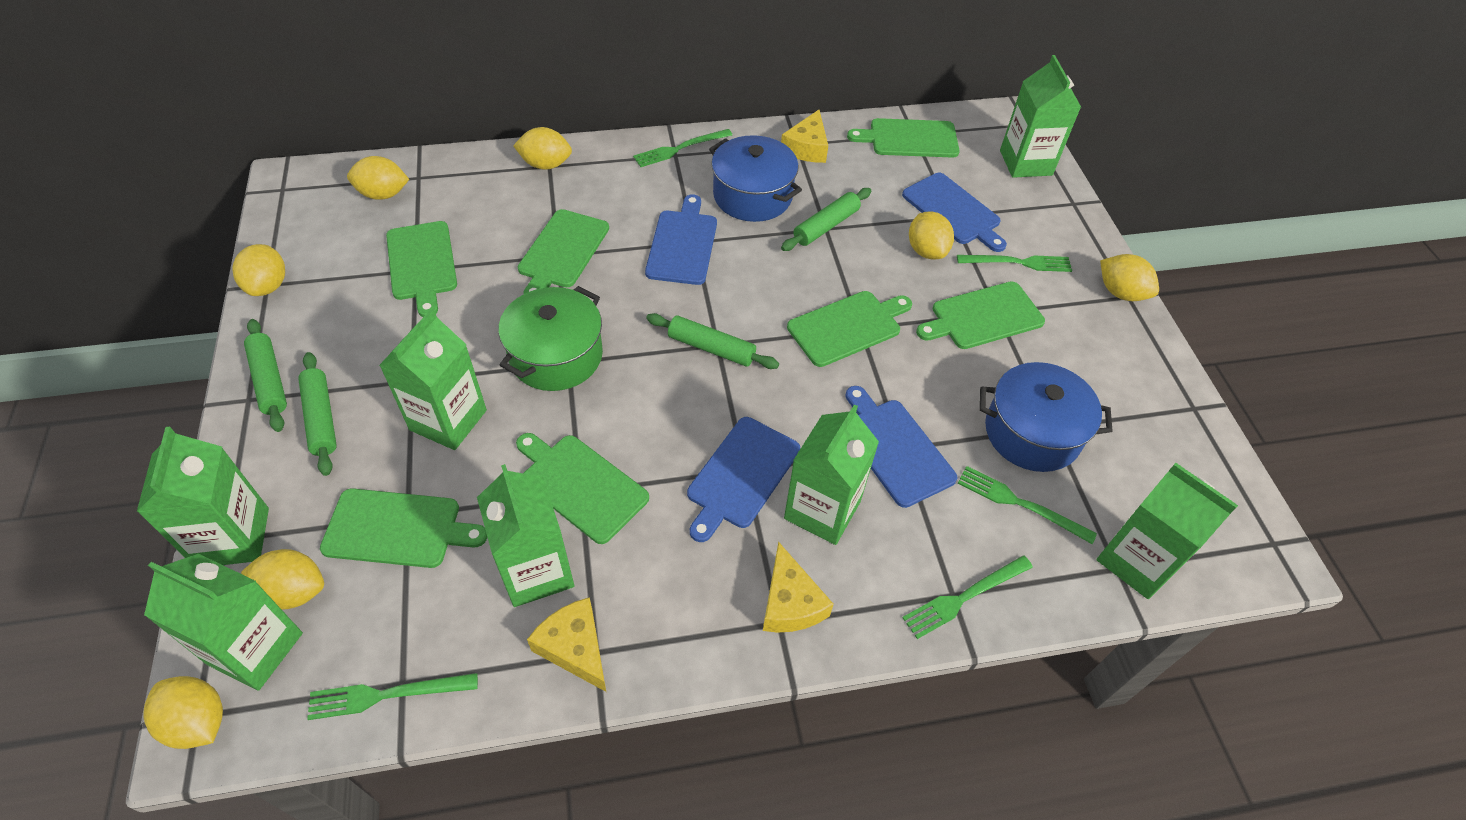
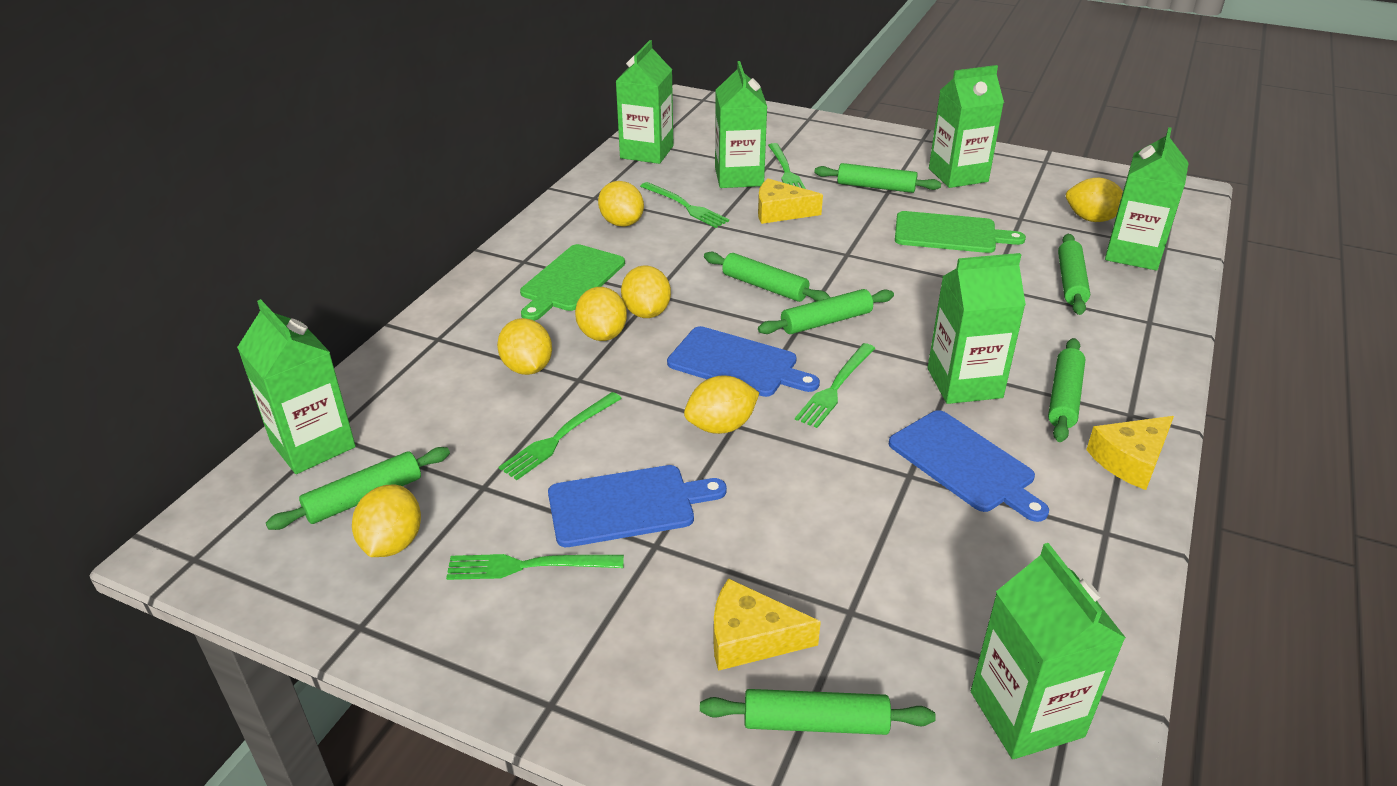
blue cutting board: [645,194,717,285] [687,417,800,542] [846,386,957,508] [902,173,1007,252] = 4 -> [548,465,727,547] [667,326,820,397] [889,410,1049,522] = 3
blue pot: [709,135,802,222] [980,362,1113,472] = 2 -> none = 0
green cutting board: [320,488,487,568] [386,221,457,317] [516,433,649,544] [518,209,609,294] [787,291,912,367] [847,118,960,158] [916,281,1045,349] = 7 -> [520,244,625,321] [895,211,1026,253] = 2
green pot: [498,286,603,391] = 1 -> none = 0
green rolling pin: [244,319,287,432] [298,352,337,476] [646,313,779,369] [781,188,871,251] = 4 -> [266,447,450,530] [700,689,936,735] [704,252,831,302] [758,289,894,334] [815,163,941,193] [1048,338,1086,442] [1058,234,1090,315] = 7

